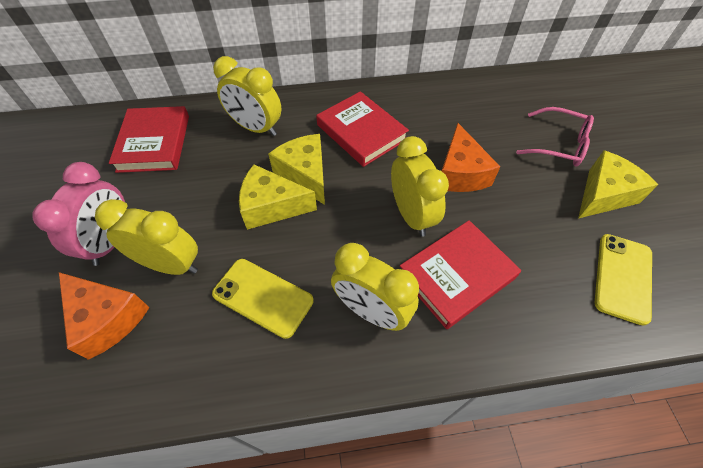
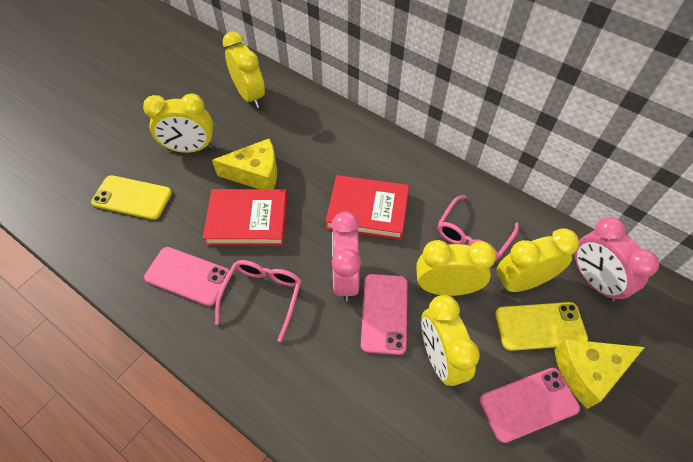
orange cheese: [59,272,150,360] [442,123,500,192] = 2 -> none = 0
pink clock: [32,162,125,266] = 1 -> [331,212,361,301] [575,217,659,302] = 2
pink glasses: [516,107,594,167] = 1 -> [215,260,301,342] [438,195,519,261] = 2
pink phone: none = 0 -> [144,247,230,306] [361,274,407,355] [479,368,580,443] = 3
red book: [109,106,189,173] [316,91,409,167] [400,220,521,329] = 3 -> [203,189,287,246] [326,175,409,240] = 2
yellow cheese: [239,164,317,230] [268,134,325,205] [578,150,658,218] = 3 -> [212,138,277,189] [554,339,645,409] = 2
yellow clock: [95,199,198,275] [213,56,282,136] [331,243,419,331] [391,136,449,237] = 4 -> [143,94,213,153] [223,31,265,108] [416,240,496,296] [421,295,480,386] [497,228,579,292] = 5

